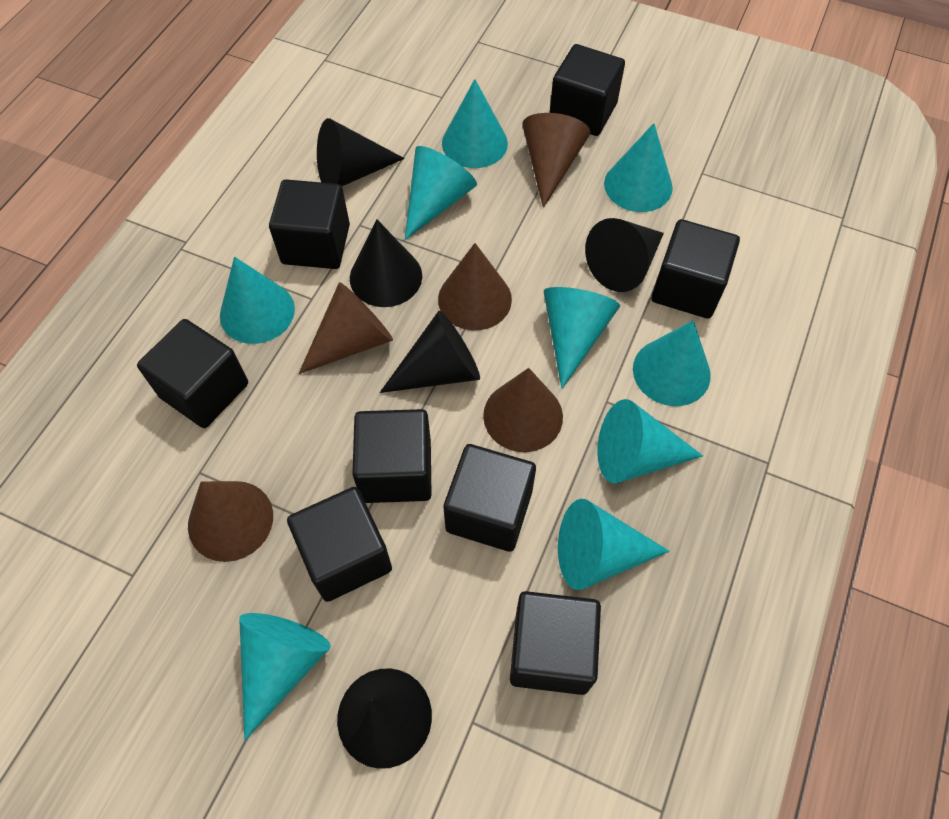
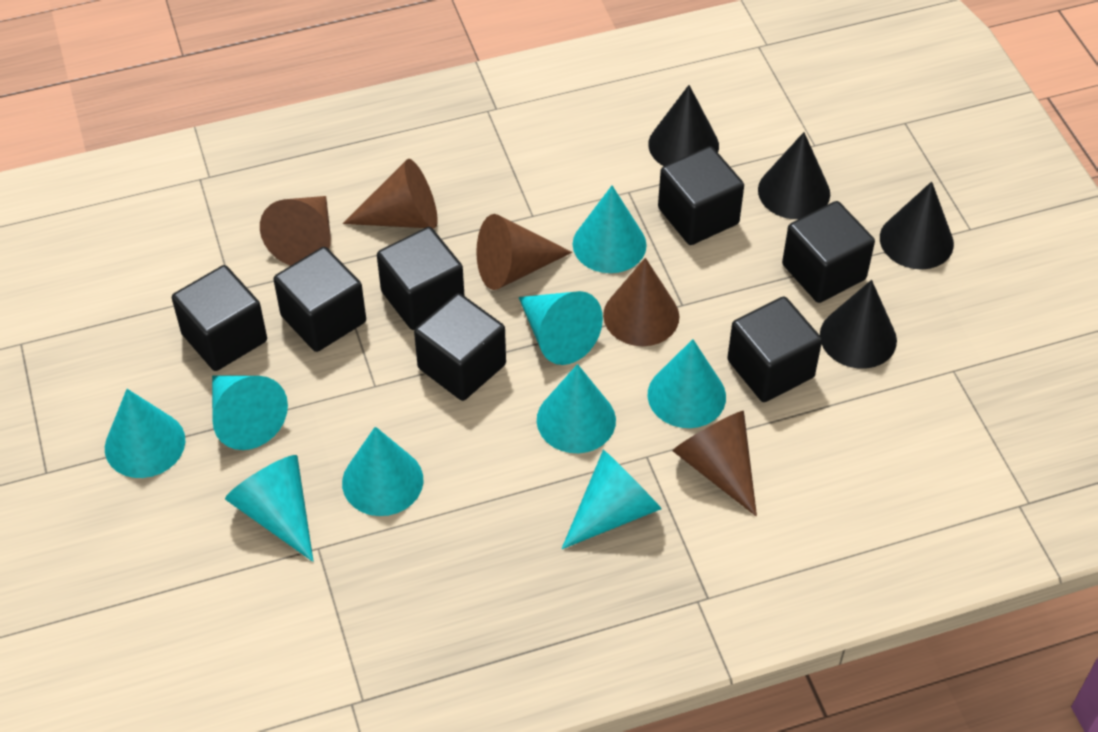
black cone: [317,118,405,186] [337,668,432,769] [350,219,422,307] [380,311,480,393] [585,218,664,292] = 5 -> [648,85,719,166] [758,132,830,219] [820,280,897,369] [880,181,954,270] = 4
black cube: [137,319,248,428] [269,179,350,269] [287,487,392,602] [352,409,432,503] [444,444,536,552] [510,591,601,695] [550,44,625,136] [651,219,740,319] = 8 -> [172,265,267,371] [273,247,366,352] [377,227,464,330] [414,293,506,401] [658,146,744,245] [727,297,822,402] [782,201,875,303] = 7

